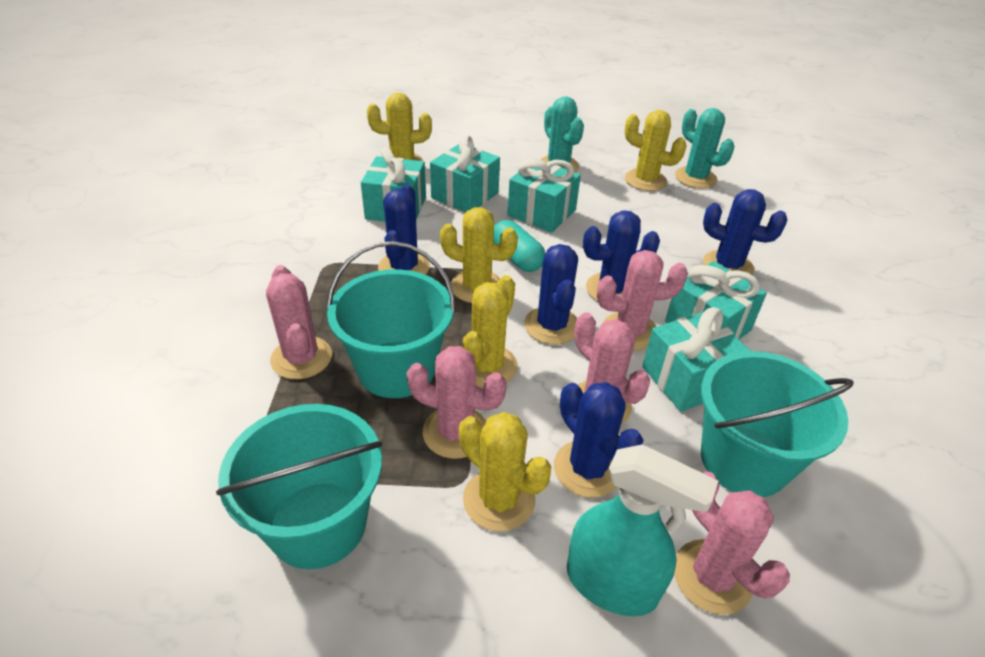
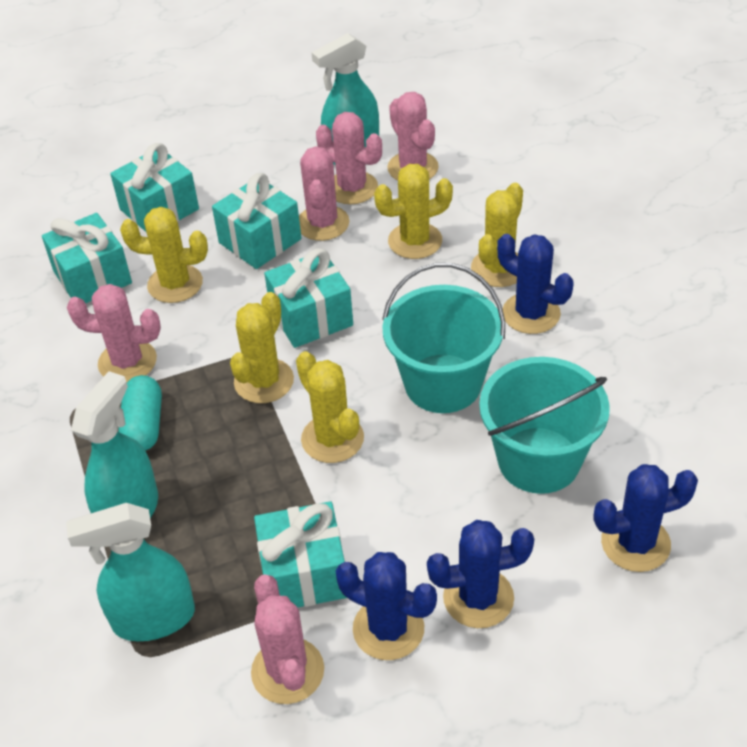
blue cactus: [378,184,430,275] [524,244,578,345] [554,382,643,498] [583,210,660,301] [703,189,788,275] = 5 -> [336,552,437,660] [427,520,534,628] [497,234,573,334] [594,464,698,572] = 4
turquoise bucket: [216,404,382,569] [327,241,456,398] [701,351,854,497] = 3 -> [382,263,505,413] [479,357,610,494] = 2
turquoise cactus: [540,96,584,173] [675,108,735,188] = 2 -> none = 0
turquoise spray bottle: [567,444,718,616] = 1 -> [66,503,195,641] [71,371,158,518] [311,33,379,165] = 3

